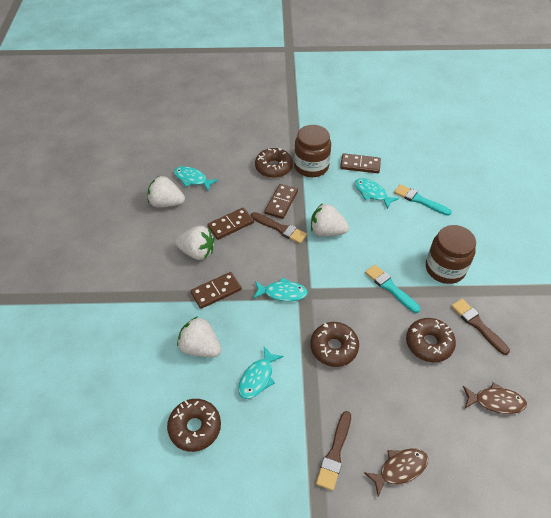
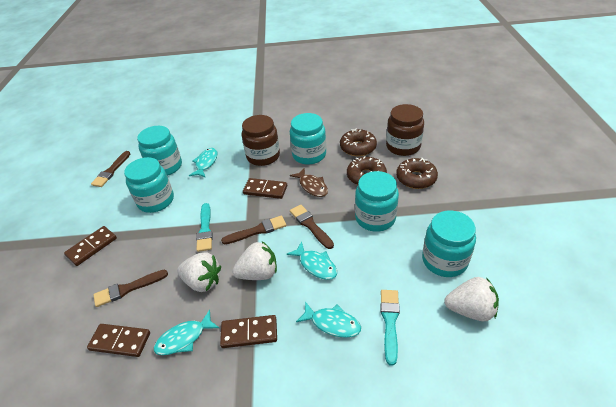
brown brush: [251,212,307,244] [316,411,351,491] [451,299,510,355] = 3 -> [91,151,130,187] [93,270,168,307] [221,216,287,244] [290,205,334,249] = 4
brown donut: [167,399,221,452] [255,148,293,178] [311,322,359,367] [406,318,456,362] = 4 -> [340,129,377,156] [347,156,387,185] [396,158,438,189] = 3
brown fish: [364,448,428,497] [463,382,527,414] = 2 -> [290,168,328,197] = 1
turquoise jar: none = 0 -> [124,157,174,213] [137,126,182,176] [290,113,326,165] [355,171,399,232] [422,211,476,277] = 5
white strawberry: [148,176,185,208] [175,226,214,260] [177,316,221,357] [311,203,349,236] = 4 -> [177,252,221,292] [232,242,277,280] [444,277,499,321] = 3

